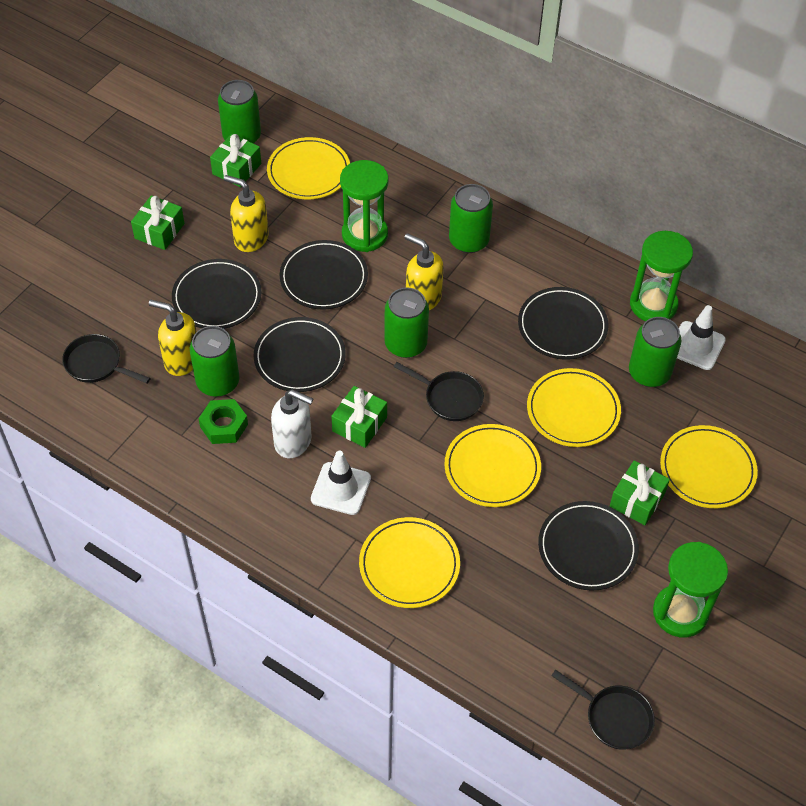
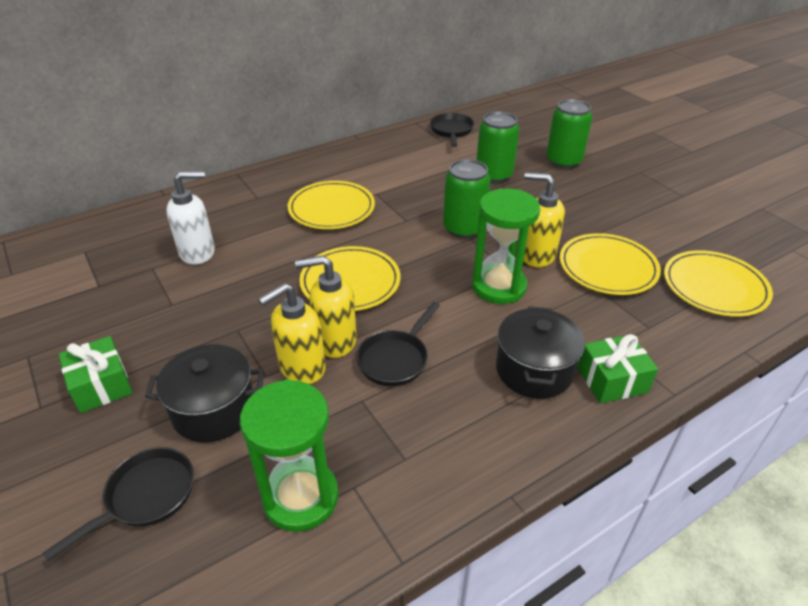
black plate: [172,259,261,329] [254,317,346,392] [280,240,368,310] [518,287,608,360] [538,501,639,591] = 5 -> none = 0
black pot: none = 0 -> [145,344,264,442] [496,306,585,399] = 2
green can: [190,326,239,397] [218,80,261,144] [384,287,429,358] [449,184,493,253] [629,317,682,387] = 5 -> [443,159,491,238] [477,111,519,183] [546,99,593,169] = 3
green gift: [131,195,185,250] [210,134,261,187] [331,386,387,448] [610,460,670,525] = 4 -> [59,336,132,413] [577,334,658,403] = 2
green hourglass: [340,160,389,252] [630,231,693,321] [653,542,728,637] = 3 -> [240,379,339,532] [472,189,540,304] = 2
green nut: [198,399,248,444] = 1 -> none = 0
white traffic cone: [311,451,371,515] [677,305,726,370] = 2 -> none = 0
yellow plate: [267,137,350,199] [359,517,460,608] [444,424,541,507] [527,368,621,447] [660,425,758,508] = 5 -> [288,181,375,229] [299,246,400,311] [560,233,661,295] [664,250,773,317] = 4

